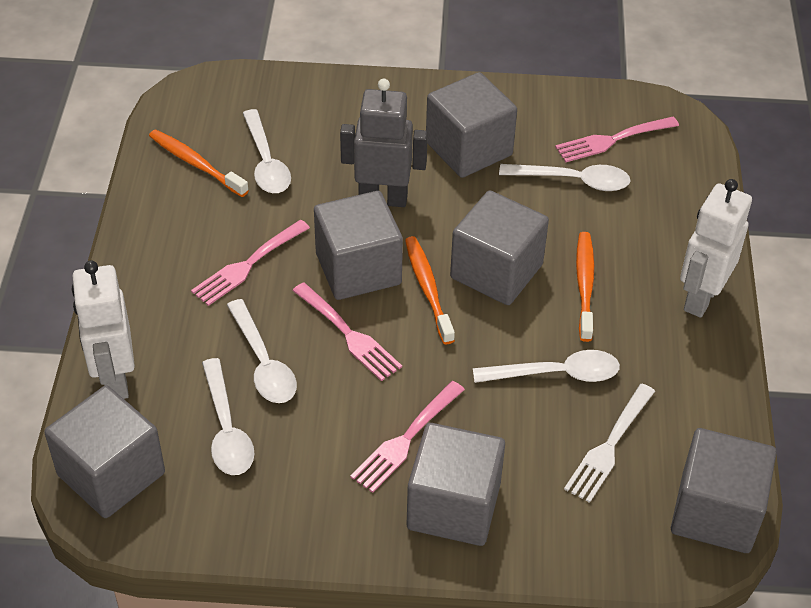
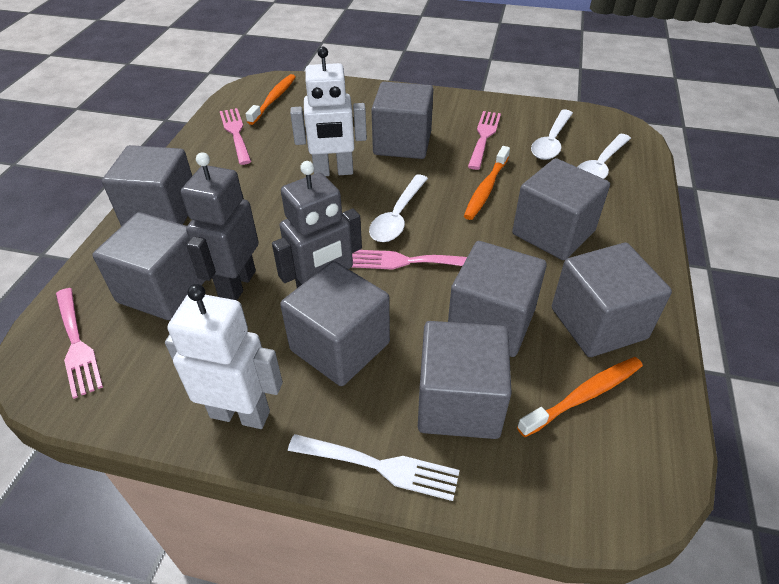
grey cube: [44,385,165,518] [314,191,403,300] [407,423,505,546] [426,72,517,178] [450,190,549,305] [671,428,776,553] = 6 -> [92,212,206,320] [102,145,192,226] [280,261,390,386] [371,82,433,159] [418,321,512,439] [448,241,547,357] [512,158,610,260] [552,243,672,357] = 8
grey robot: [340,79,428,207] = 1 -> [181,152,259,300] [272,161,362,288] = 2
white spoon: [202,358,254,475] [227,299,297,403] [243,109,291,193] [473,350,620,383] [499,164,631,191] = 5 -> [369,174,428,242] [531,110,573,160] [578,134,631,179] = 3

